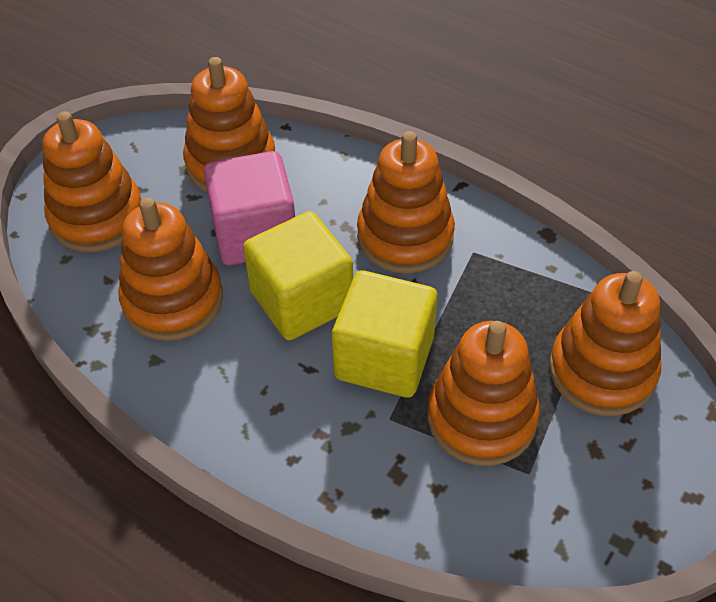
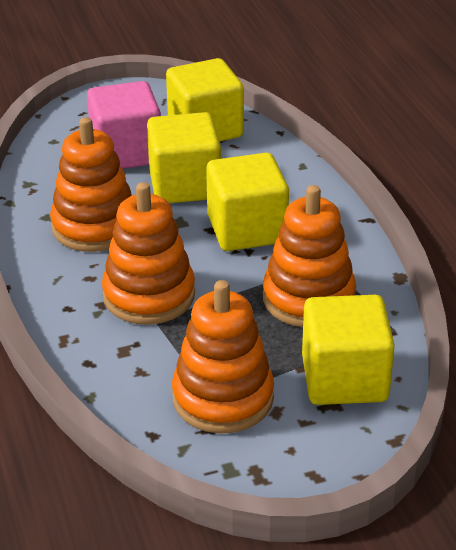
orange stacking toy: [43,111,142,252] [118,198,223,341] [183,57,275,192] [357,131,455,273] [427,321,540,466] [549,271,661,416] = 6 -> [50,117,132,252] [102,182,195,325] [172,280,274,434] [263,185,356,327] = 4
yellow cube: [243,211,353,340] [332,271,438,398] = 2 -> [147,112,221,203] [166,58,244,142] [206,153,289,251] [302,295,395,405] = 4

